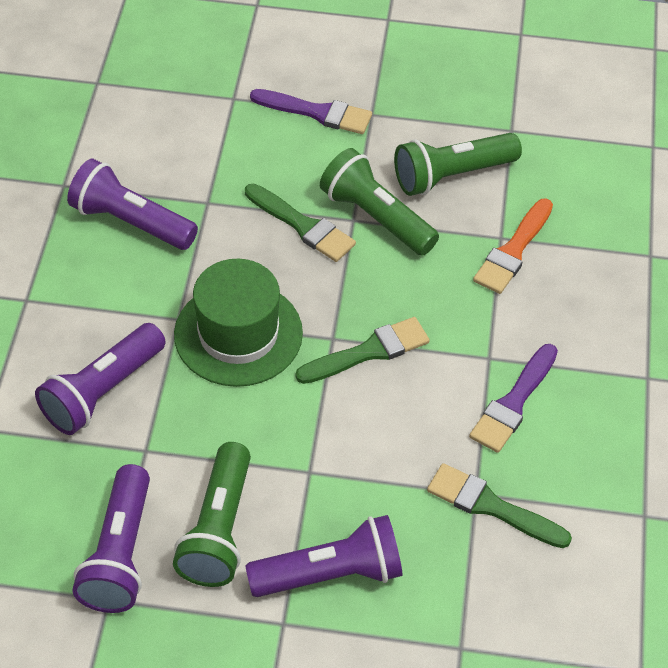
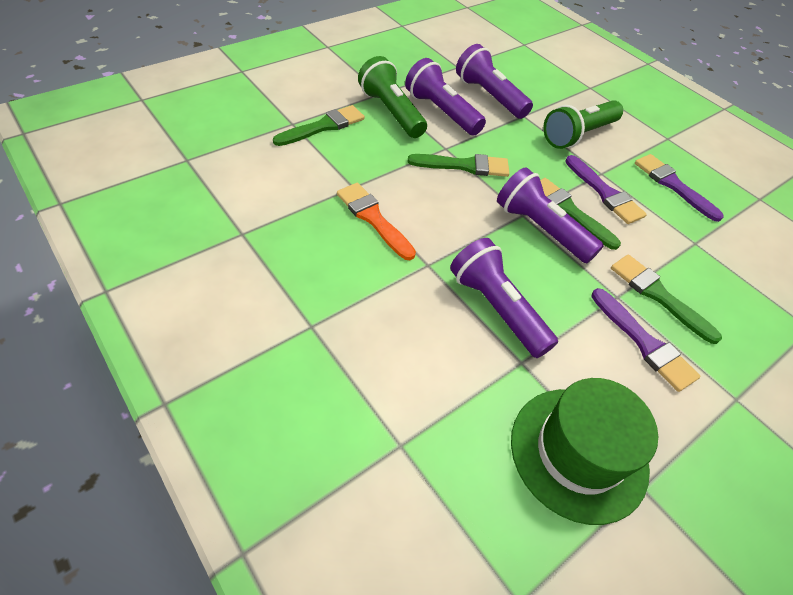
green brush: [245,184,356,262] [295,317,430,384] [427,463,572,548] = 3 -> [273,105,365,146] [408,154,509,177] [540,178,621,250] [611,254,722,344] = 4
green flashlight: [173,442,251,587] [320,148,439,256] [394,133,522,196] = 3 -> [358,56,427,138] [543,100,623,149] = 2
purple brush: [250,89,372,134] [469,344,558,453] = 2 -> [565,155,647,224] [591,288,700,392] [635,154,723,222] = 3

